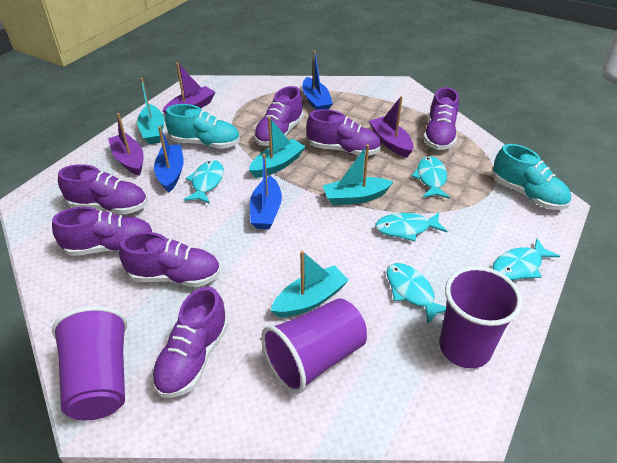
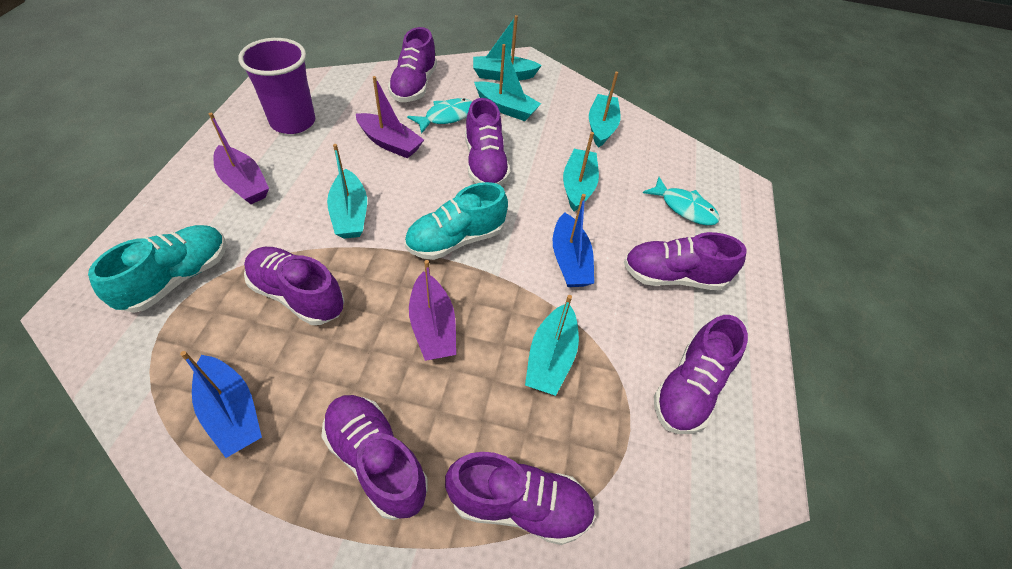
blue boat: [154,126,184,192] [250,153,282,229] [302,51,333,110] = 3 -> [180,351,262,458] [553,194,594,287] = 2
purple cup: [52,306,127,420] [261,298,367,394] [439,266,522,369] = 3 -> [238,38,315,134] = 1
turquoise boat: [137,78,164,144] [249,117,306,178] [271,250,349,317] [322,144,393,205] = 4 -> [327,144,367,239] [473,15,542,81] [474,44,541,121] [525,295,579,396] [563,132,599,212] [589,72,621,148] = 6
turquoise fish: [183,160,224,204] [375,212,447,242] [386,263,446,324] [411,156,450,199] [492,238,560,280] = 5 -> [407,98,473,134] [643,177,720,225] = 2

